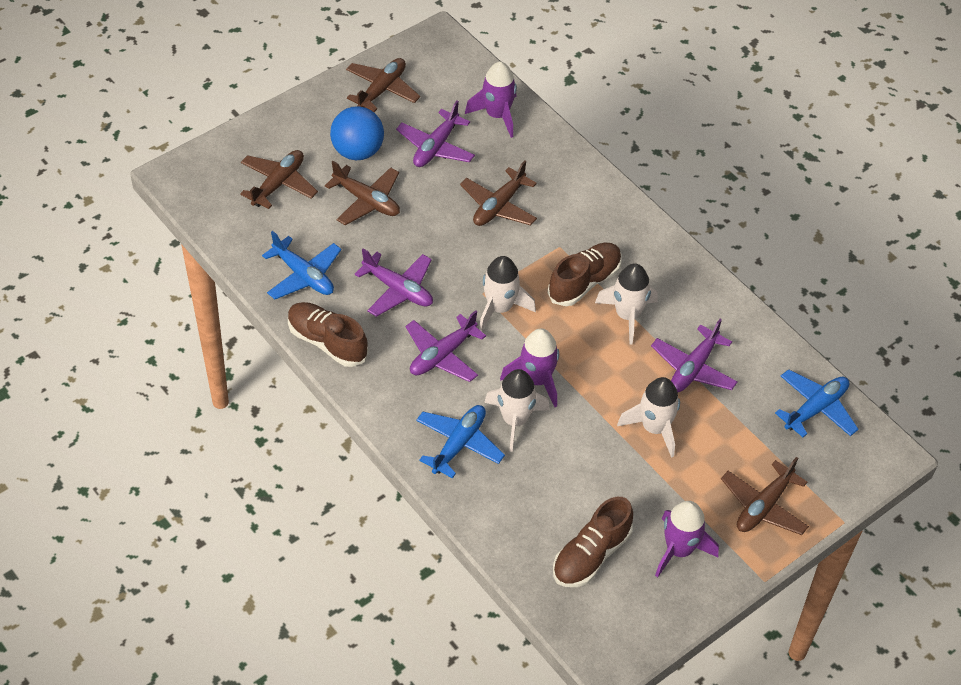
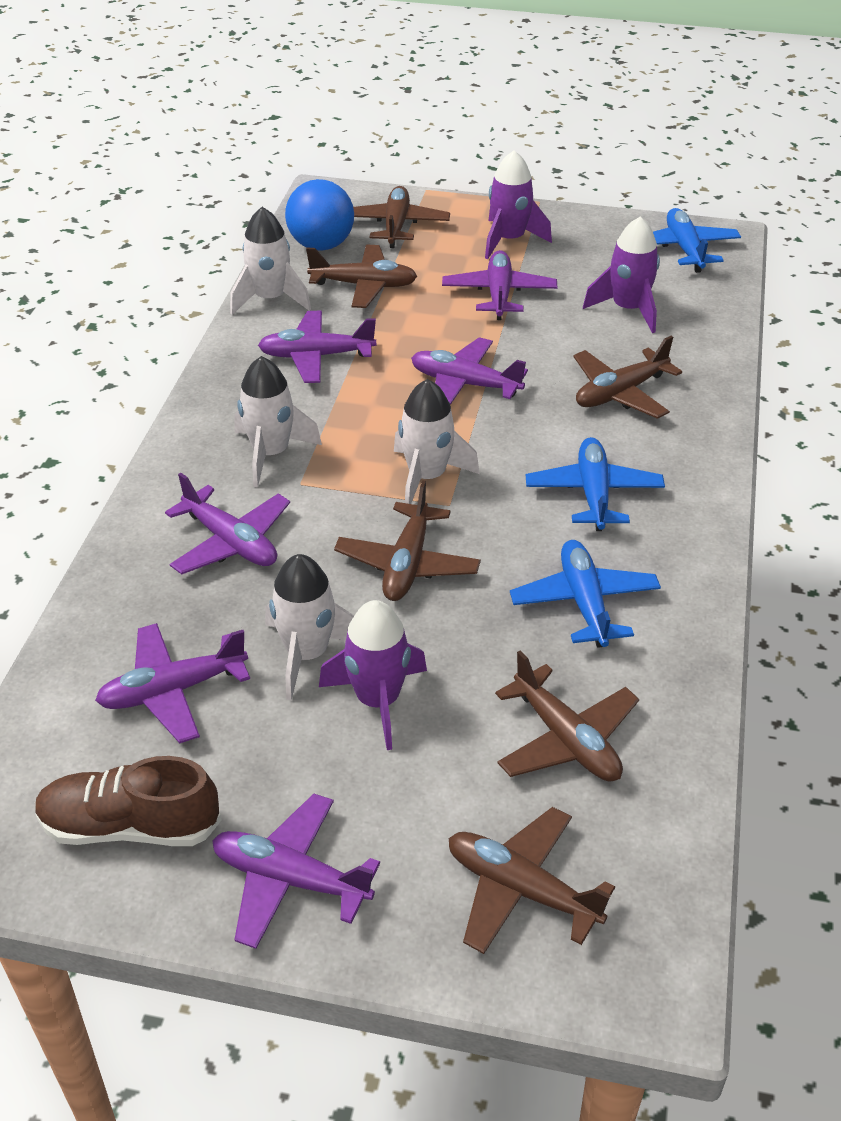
brown plane: [240,150,318,209] [325,161,400,225] [346,58,420,112] [460,160,537,226] [721,457,809,535] = 5 -> [306,245,417,308] [334,480,481,601] [353,186,450,248] [448,807,615,954] [495,650,639,782] [573,336,682,419] = 6
brown shoe: [288,302,368,367] [548,243,622,306] [553,497,633,587] = 3 -> [35,756,222,846] = 1
purple plane: [355,248,433,317] [396,101,475,167] [405,310,486,382] [651,319,738,392] = 4 -> [95,623,250,743] [165,473,290,575] [212,794,380,949] [258,311,376,383] [411,337,528,405] [442,250,557,320] = 6

